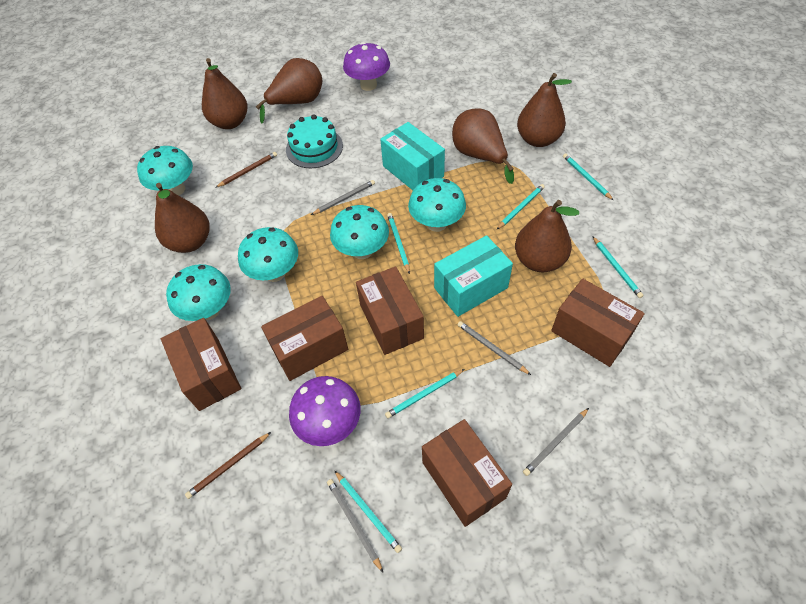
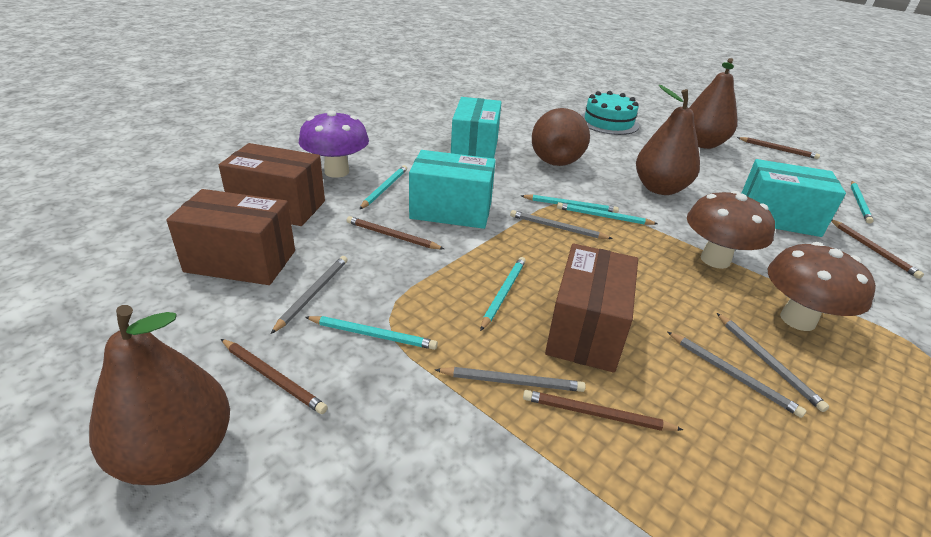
brown box: [161,318,241,411] [261,296,348,381] [356,266,424,355] [422,419,512,527] [551,279,645,367] = 5 -> [166,189,295,285] [219,143,325,226] [545,244,638,373] = 3
brown mushroom: none = 0 -> [687,191,775,269] [768,242,876,331] = 2
brown pear: [155,183,209,253] [202,58,247,129] [256,58,322,124] [452,109,514,184] [515,200,579,272] [517,73,572,147] = 6 -> [89,305,230,485] [532,108,590,166] [636,85,700,195] [689,58,737,149] = 4
brown pencil: [185,432,271,499] [215,152,277,188] = 2 -> [221,339,328,414] [346,216,444,249] [523,390,683,431] [737,137,820,159] [831,220,924,279] = 5
grey pencil: [311,180,375,215] [327,479,383,572] [458,321,531,375] [523,408,589,476] = 4 -> [271,256,348,334] [435,367,586,392] [510,210,613,239] [667,332,807,418] [717,313,829,412] = 5
purple mushroom: [289,376,361,446] [343,42,390,91] = 2 -> [299,110,369,178] = 1
turquoise box: [380,122,445,190] [434,235,513,317] = 2 -> [409,150,496,229] [451,97,501,159] [742,159,846,237] = 3
turquoise mushroom: [137,146,193,196] [166,264,231,321] [238,227,298,282] [330,205,389,259] [408,178,466,232] = 5 -> none = 0

